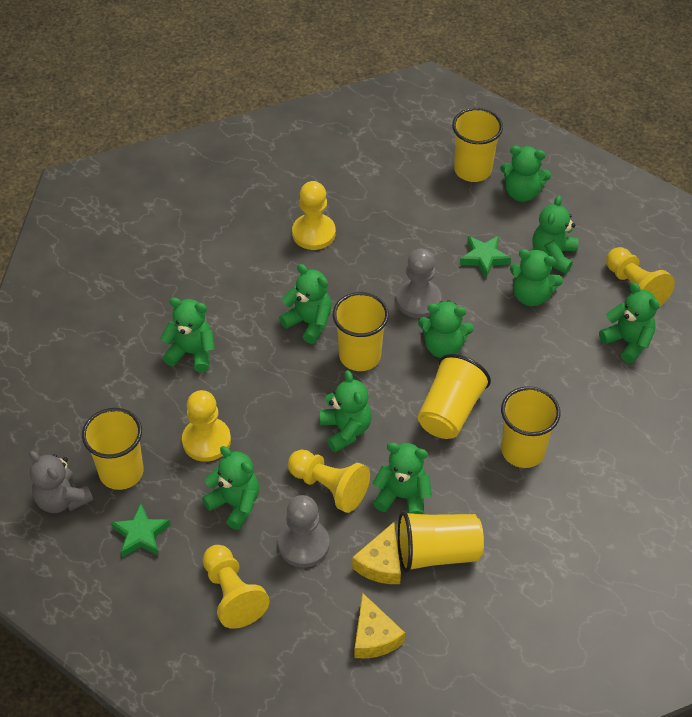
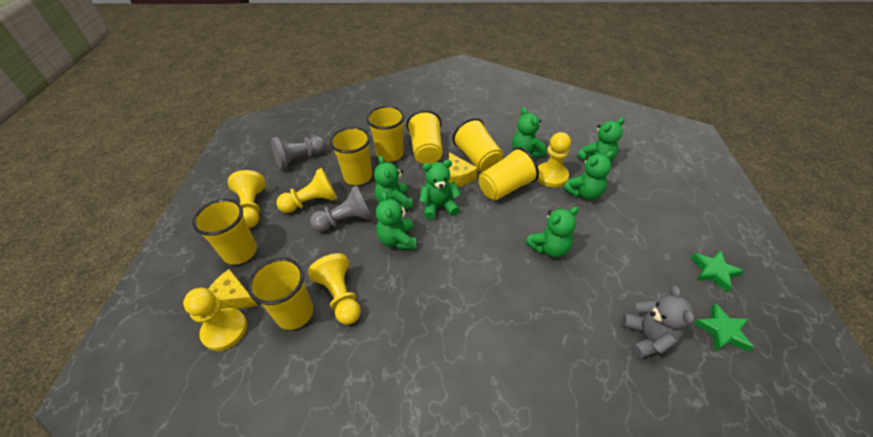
green teddy bear: [160,298,215,372] [202,446,259,530] [279,264,332,344] [320,370,372,452] [373,442,432,514] [418,300,474,358] [500,146,551,202] [510,249,563,306] [532,195,578,274] [599,282,660,364] = 10 -> [374,156,413,209] [376,192,417,250] [419,160,461,220] [512,107,547,158] [526,206,579,258] [563,151,614,200] [577,118,625,162] = 7
yellow cup: [82,408,144,490] [333,292,389,371] [398,511,484,572] [418,354,491,439] [452,108,503,182] [501,386,560,468] = 6 -> [192,199,257,265] [248,258,314,330] [330,127,372,185] [366,106,405,162] [406,110,443,164] [453,118,503,172] [479,147,539,201] = 7

